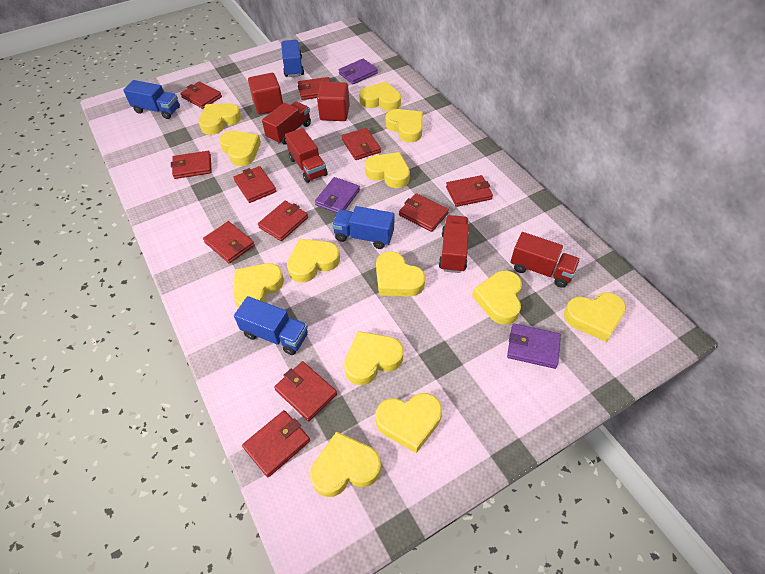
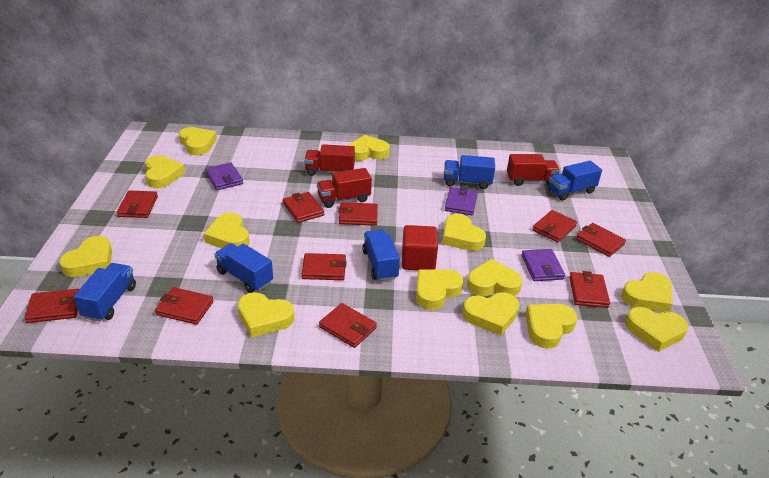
blue truck: [123,80,180,119] [234,296,308,355] [281,40,304,77] [332,206,394,249] = 4 -> [74,263,136,322] [215,243,273,293] [362,229,400,281] [444,155,495,189] [548,161,602,201] = 5
red cube: [248,73,283,114] [317,82,350,121] = 2 -> [402,225,438,270] = 1
red truck: [262,101,311,145] [285,128,328,183] [439,215,469,273] [510,232,580,288] = 4 -> [304,144,355,176] [317,168,372,208] [507,154,560,186] = 3
red wallet: [171,151,212,179] [180,81,222,109] [203,221,255,263] [234,166,276,203] [242,410,310,477] [258,201,308,241] [274,361,337,421] [298,77,331,100] [342,128,381,160] [399,193,449,232] [446,175,493,207] = 11 -> [25,289,79,323] [117,191,158,218] [155,287,214,325] [283,192,324,223] [302,253,347,280] [319,303,377,348] [338,202,378,226] [532,210,577,242] [569,271,610,308] [576,223,626,257] = 10

